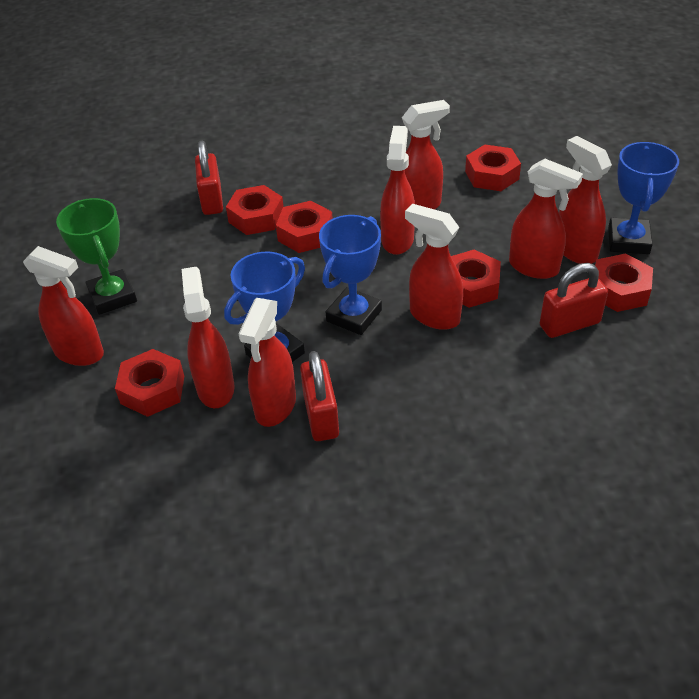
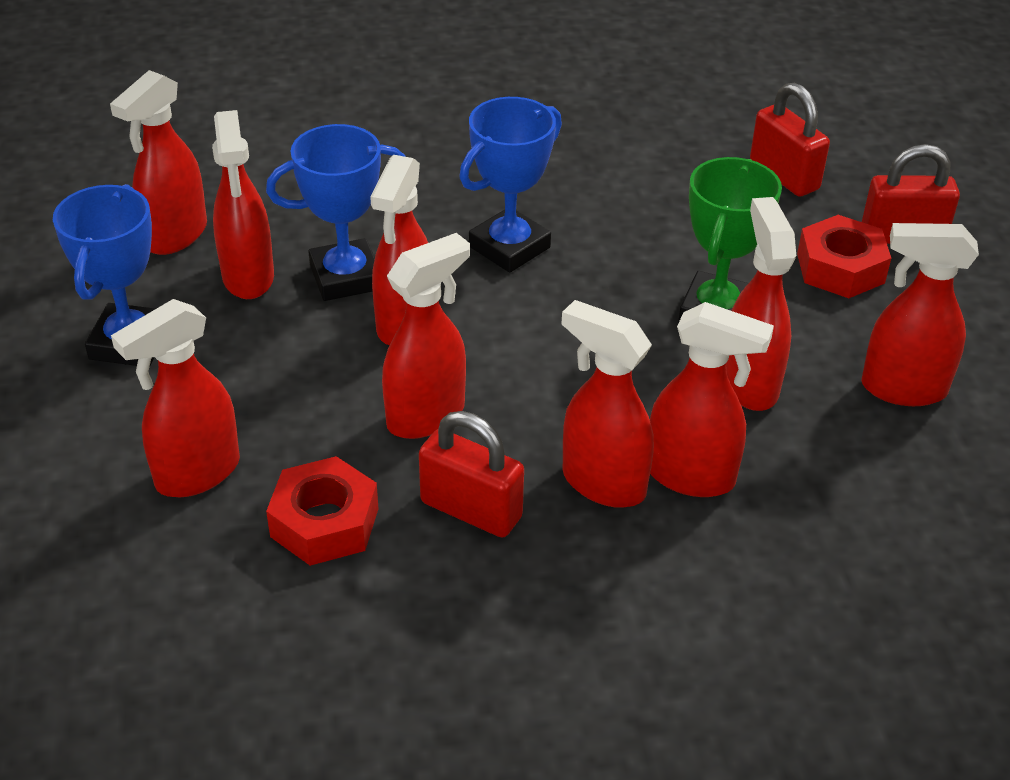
red nut: [115,349,184,417] [226,185,284,235] [276,201,333,253] [451,250,501,308] [465,145,521,191] [595,253,653,312] = 6 -> [266,456,378,566] [797,215,891,298] = 2
red spray bottle: [23,246,104,366] [182,267,235,408] [238,298,296,427] [380,126,415,255] [402,100,450,209] [405,204,463,330] [509,159,583,279] [559,136,612,264] = 8 -> [110,70,207,255] [111,299,240,497] [212,110,274,299] [370,155,428,345] [382,233,470,439] [562,300,654,508] [650,302,774,497] [726,197,796,411] [861,223,979,406] = 9

